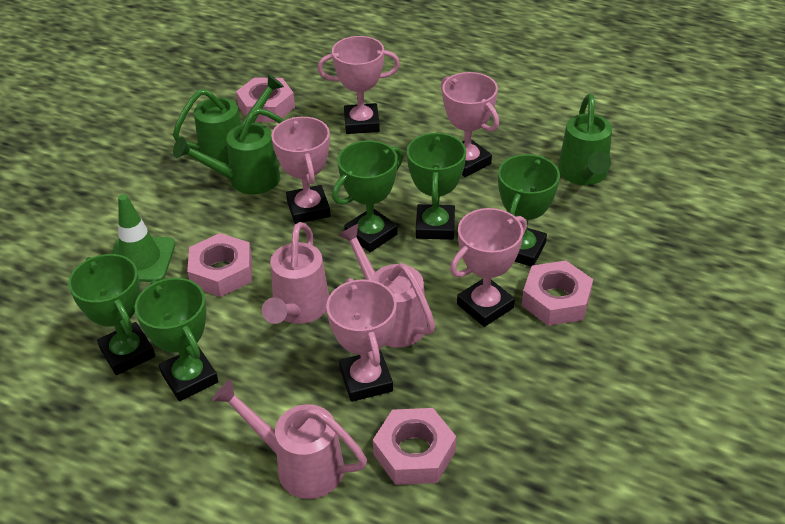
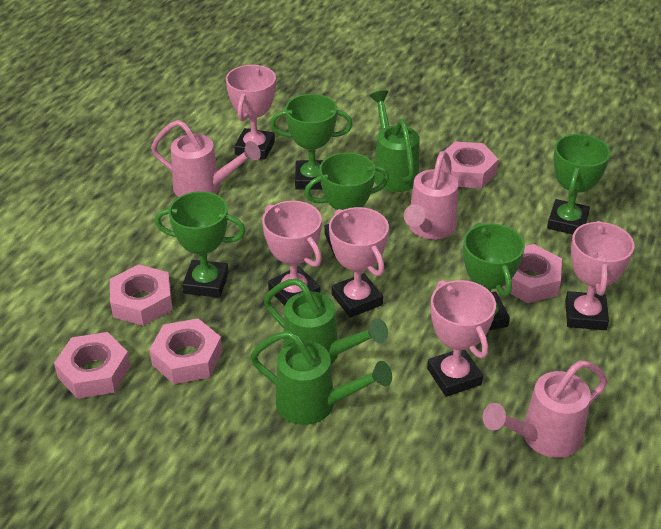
green traffic cone: [111,194,175,282] = 1 -> none = 0
pink nut: [187,233,252,297] [236,77,295,122] [373,408,456,485] [522,260,593,326] = 4 -> [54,332,131,399] [110,264,172,326] [149,318,222,384] [440,141,499,189] [502,244,562,303] = 5

